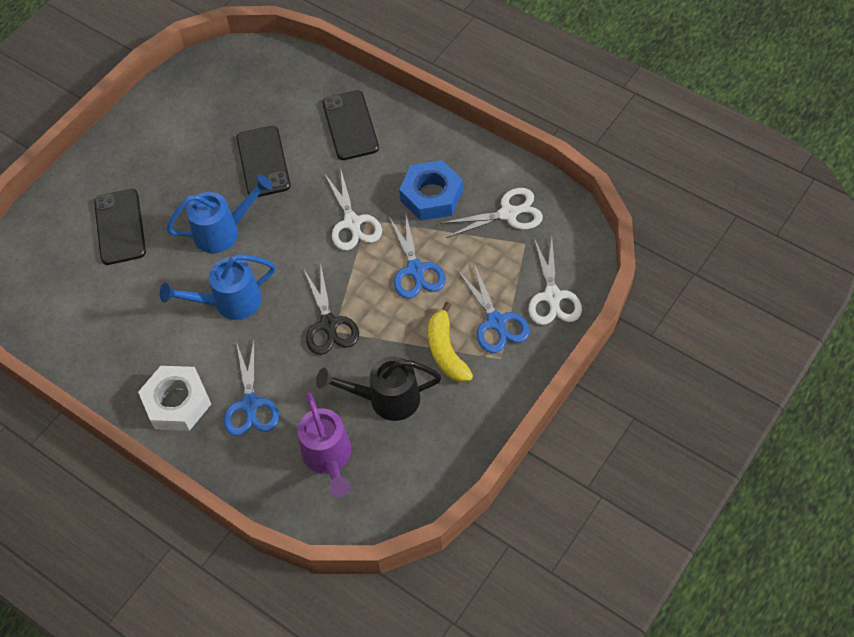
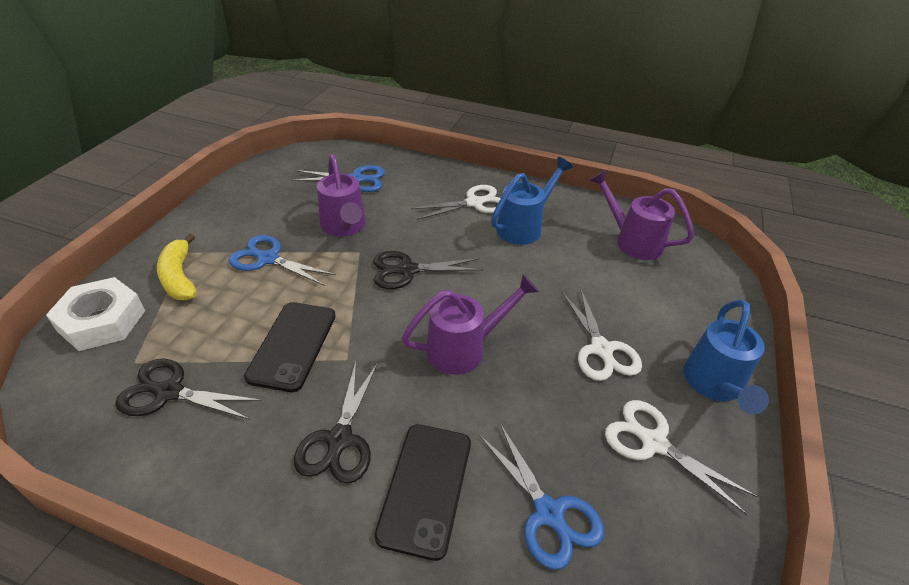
black phone: [94,189,146,265] [237,126,291,197] [322,90,379,160] = 3 -> [244,302,335,392] [374,424,471,561] = 2
black scissors: [304,267,359,355] = 1 -> [115,359,262,420] [294,361,378,484] [373,251,483,289] = 3
black watering can: [316,356,442,421] = 1 -> none = 0
blue nut: [399,160,463,221] = 1 -> none = 0
purple watering can: [297,392,351,497] = 1 -> [317,154,366,237] [402,274,539,374] [589,169,694,260] = 3

